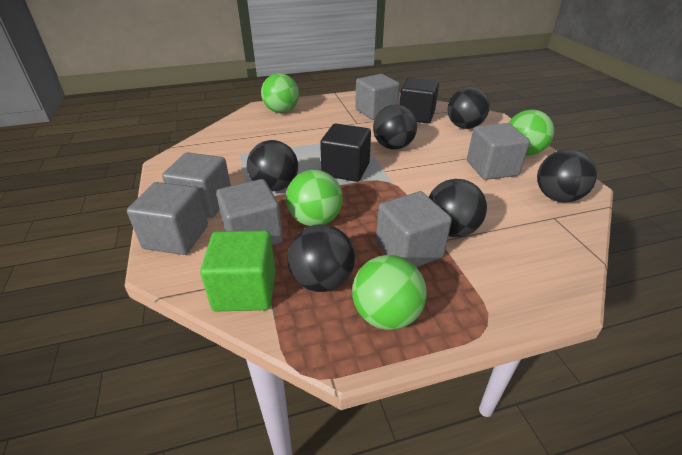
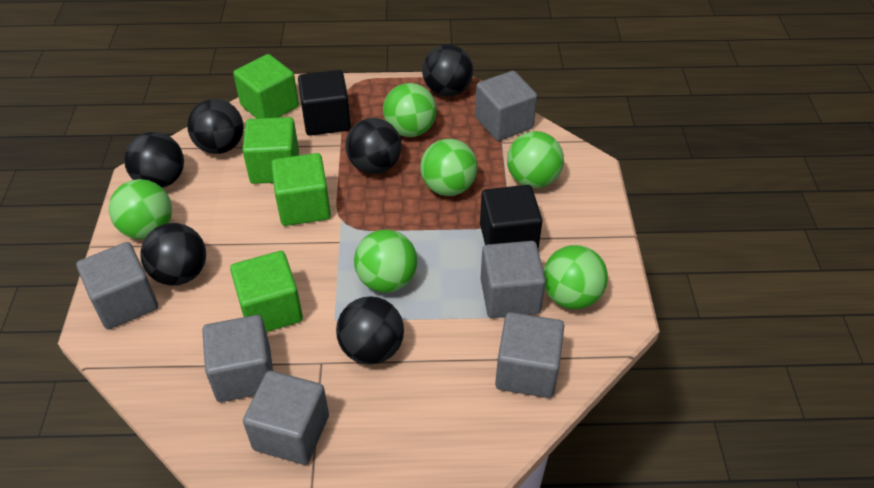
green ball: [261,73,299,113] [286,170,343,226] [352,255,427,330] [509,109,554,155] = 4 -> [109,179,172,239] [354,229,417,293] [383,83,437,137] [420,139,477,196] [507,131,564,188] [543,245,608,309] = 6
green cube: [200,230,275,311] = 1 -> [230,251,303,332] [233,54,299,119] [242,117,299,184] [271,153,331,226] = 4

